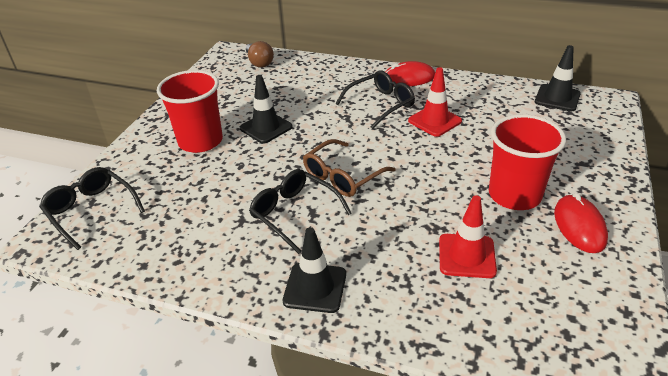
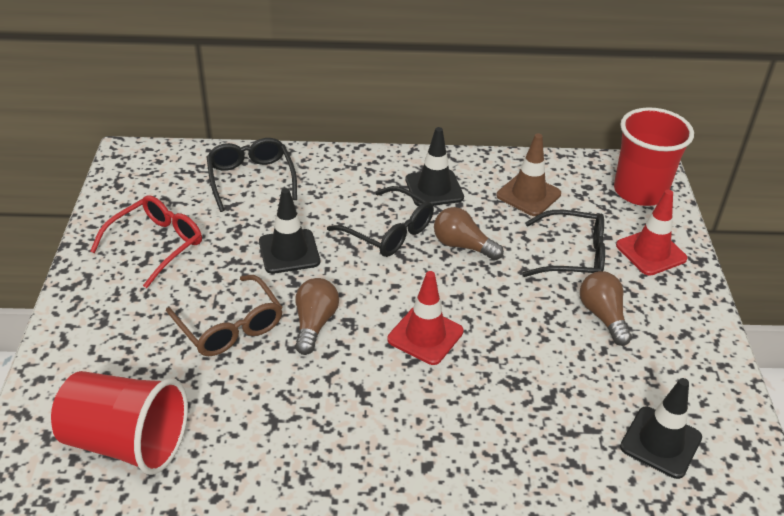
brown light bulb: [246,41,274,68] = 1 -> [295,278,339,355] [434,207,504,261] [580,271,632,346] = 3
brown traffic cone: none = 0 -> [496,133,561,216] = 1
red glasses: none = 0 -> [90,195,202,288] = 1
red mouse: [385,61,435,86] [554,193,608,253] = 2 -> none = 0

